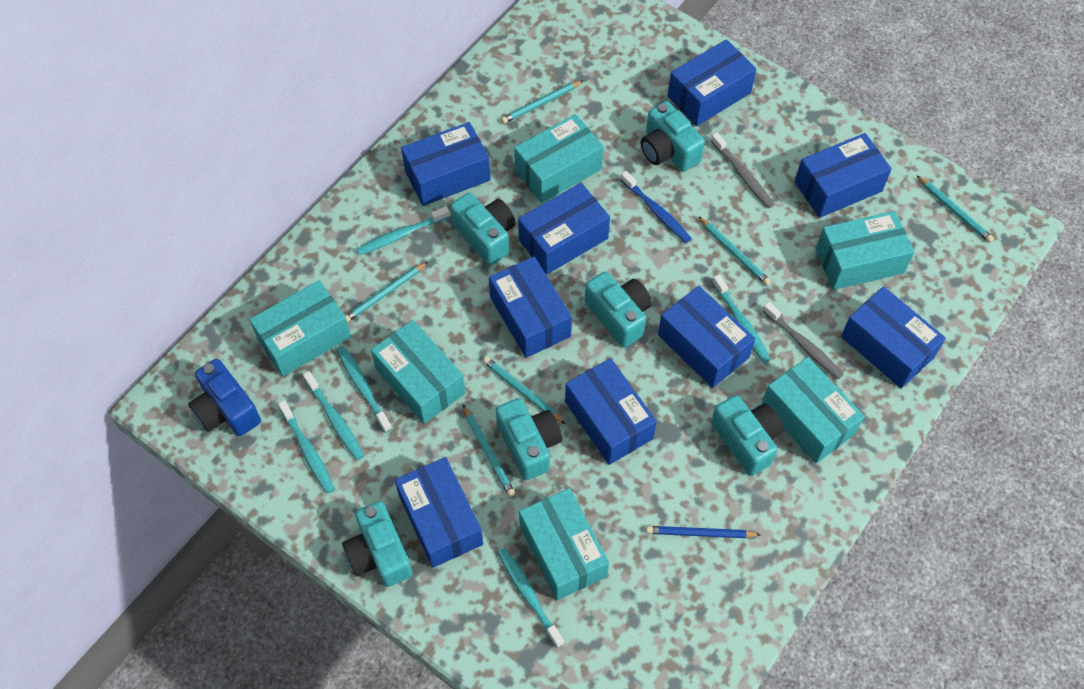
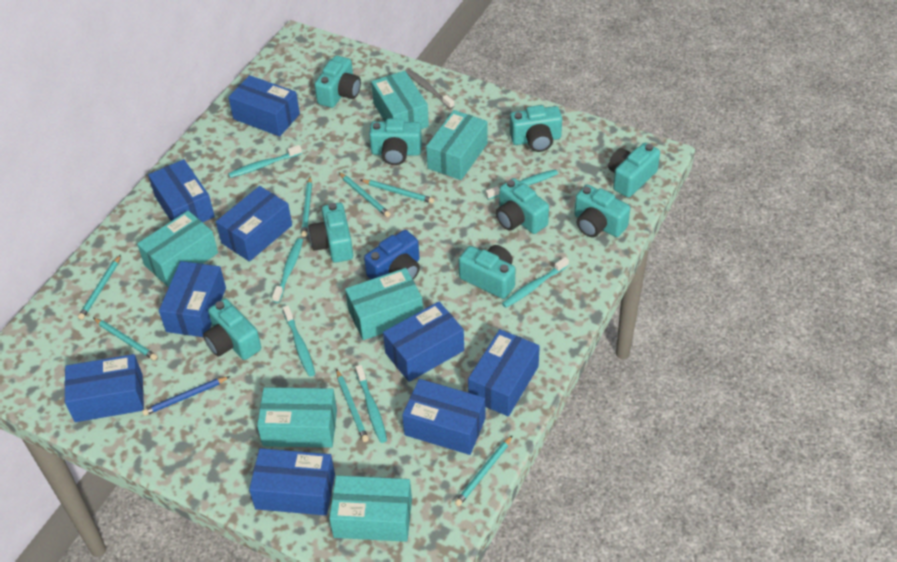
blue toothbrush: [620,171,691,243] = 1 -> none = 0
grey toothbrush: [711,132,774,208] [763,302,844,379] = 2 -> [405,69,454,109] = 1
turquoise camera: [342,501,412,587] [450,193,516,265] [496,398,563,480] [585,271,652,347] [641,101,705,172] [711,395,783,476] = 6 -> [203,299,261,360] [308,203,353,263] [315,55,361,108] [369,119,422,165] [459,245,515,299] [496,178,549,234] [510,105,562,152] [574,185,630,237] [608,143,660,198] = 9
turquoise pencil: [345,262,428,323] [463,405,515,497] [483,357,565,424] [501,80,584,124] [698,216,771,286] [916,175,994,243] = 6 -> [78,255,121,320] [93,318,157,360] [301,176,312,237] [336,369,369,442] [339,172,390,217] [361,179,434,203] [455,435,513,506] = 7

